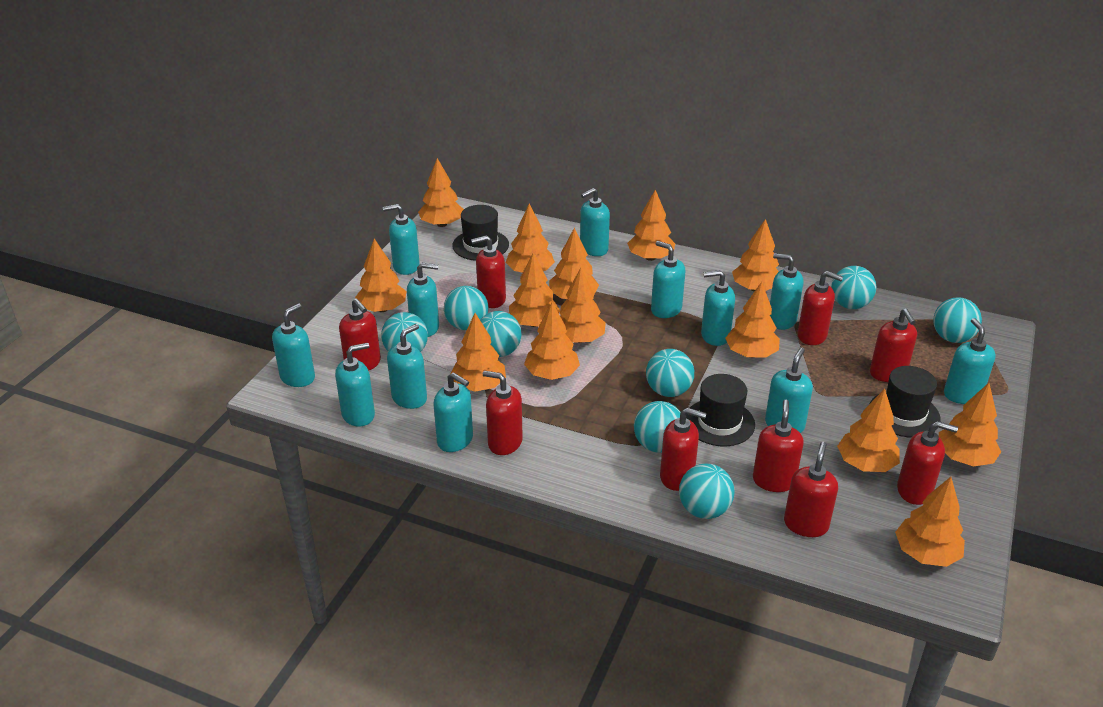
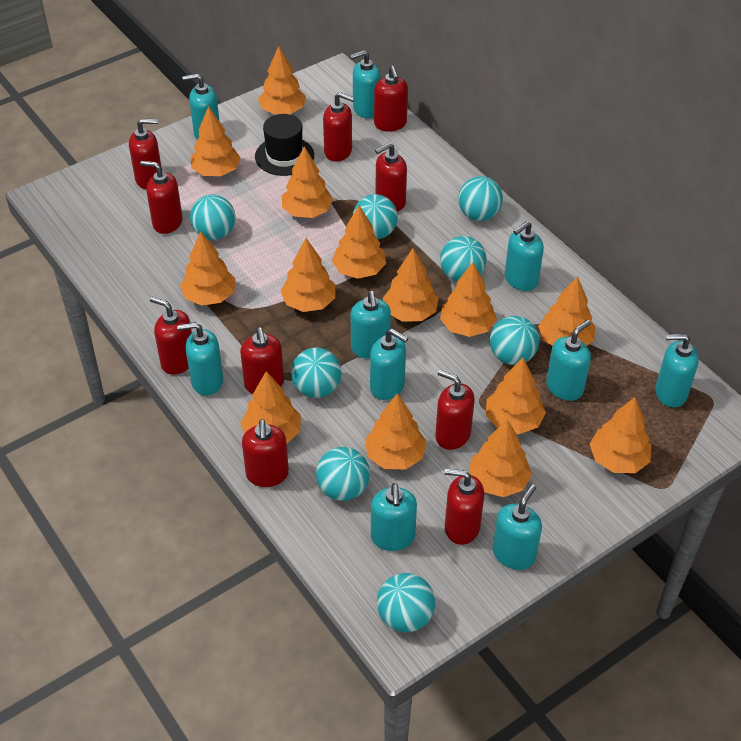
black hat: [452,205,509,261] [686,374,755,446] [870,366,941,438] = 3 -> [255,114,314,176] = 1
red soap dispenser: [339,298,381,371] [471,235,506,308] [483,371,523,455] [660,408,707,491] [753,400,804,492] [784,442,838,537] [798,271,843,345] [870,309,917,382] [897,421,958,505] = 9 -> [129,119,162,189] [140,161,183,234] [150,297,192,375] [240,327,284,394] [242,419,289,487] [323,92,355,162] [374,66,408,131] [375,143,407,212] [435,370,475,450] [444,469,484,545] = 10
turquoise soap dispenser: [272,303,315,387] [335,343,375,427] [383,204,420,275] [387,324,427,409] [407,263,439,337] [434,372,473,452] [580,188,610,256] [651,241,685,318] [701,270,735,346] [765,347,813,433] [770,253,803,330] [944,318,996,404] = 12 -> [177,322,223,396] [182,74,220,139] [350,50,381,118] [351,291,391,359] [370,329,408,400] [371,483,417,551] [493,484,542,570] [505,221,544,291] [546,320,591,401] [655,334,699,407] = 10

